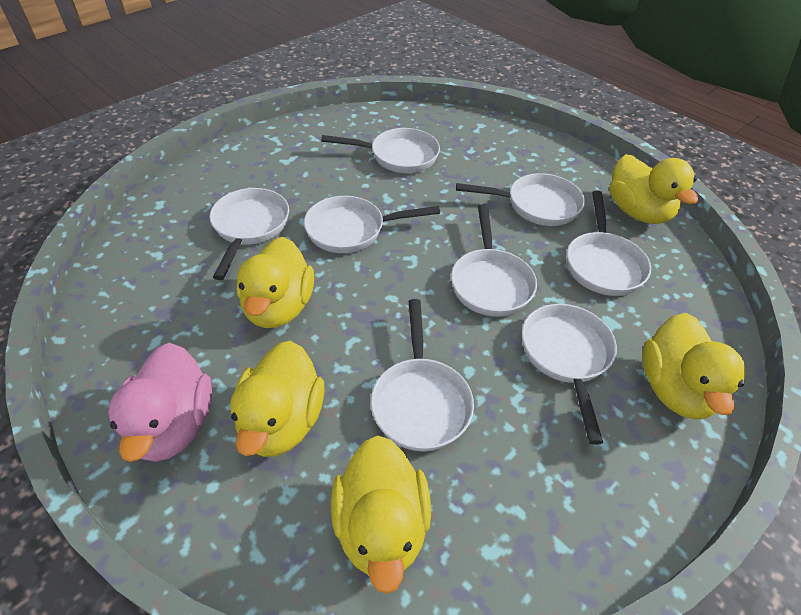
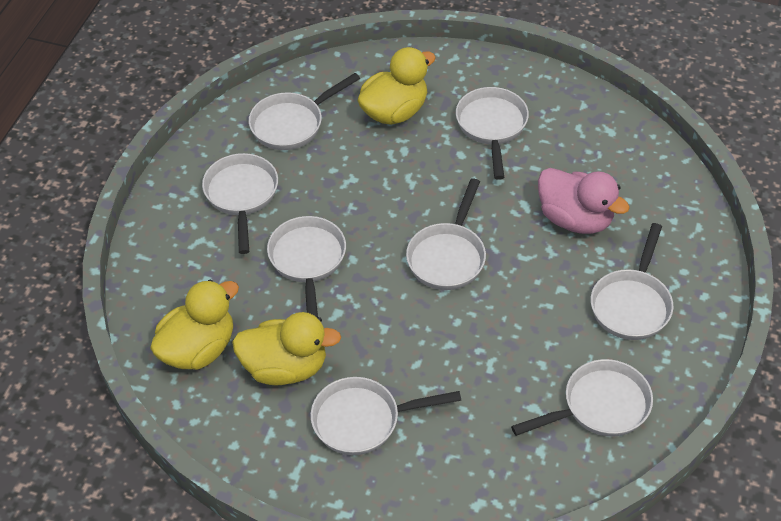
yellow duck: [230,341,324,457] [237,237,314,328] [331,435,431,594] [609,154,698,224] [642,313,746,420] = 5 -> [150,280,239,370] [232,312,341,385] [357,47,436,125] = 3

